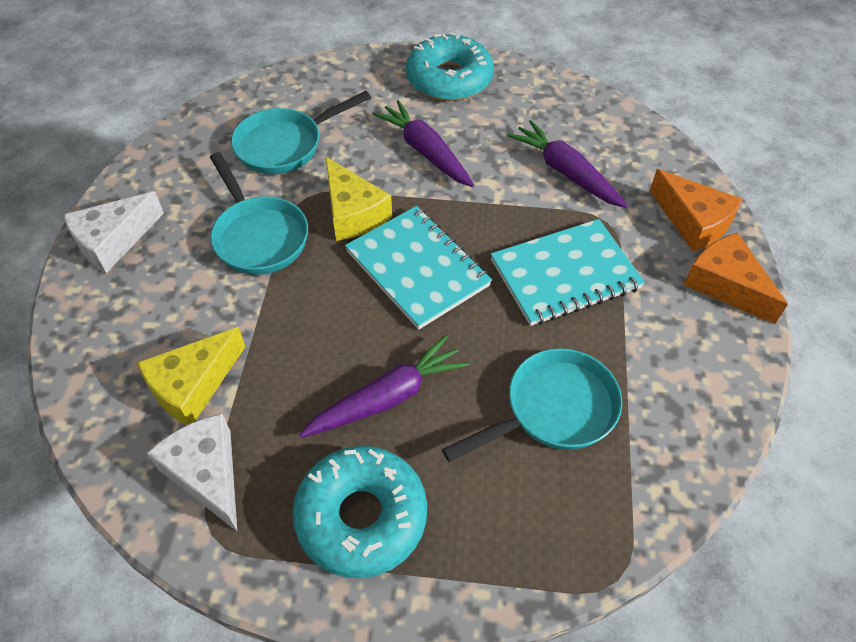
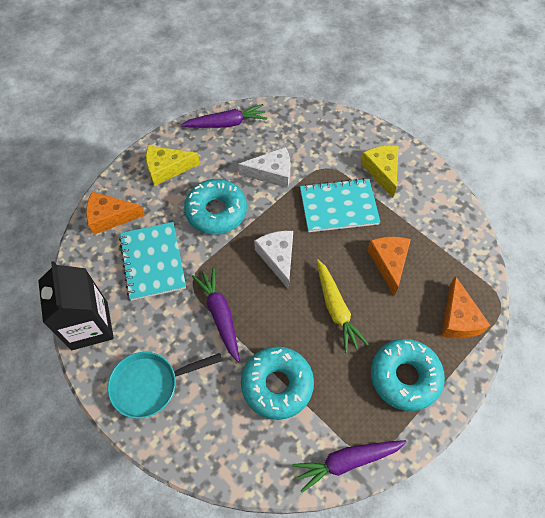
black carton: none = 0 -> [38,261,114,350] = 1
orange cheese: [650,169,743,252] [684,233,788,324] = 2 -> [86,192,145,234] [367,237,411,296] [441,276,491,339] = 3
turquoise donut: [292,446,427,578] [406,32,494,101] = 2 -> [184,179,247,235] [241,346,314,420] [371,339,445,411] = 3
turquoise pan: [210,152,308,275] [231,91,371,174] [442,348,622,462] = 3 -> [108,352,222,419] = 1
yellow carrot: none = 0 -> [317,259,369,353] = 1

